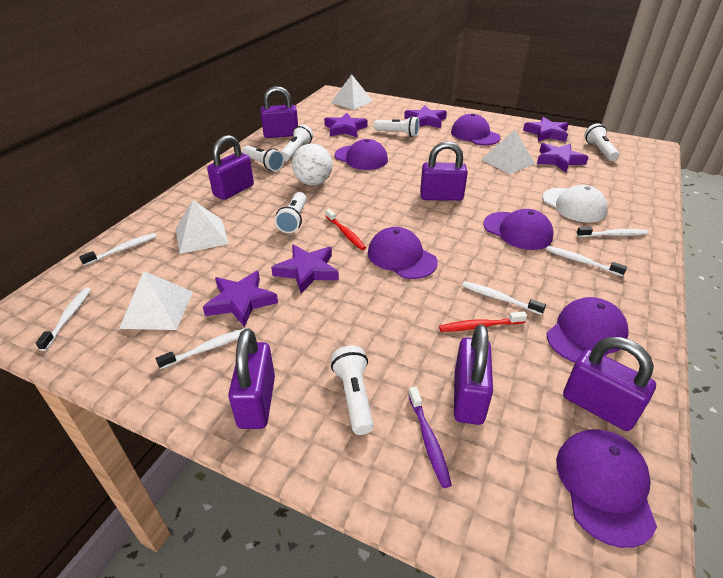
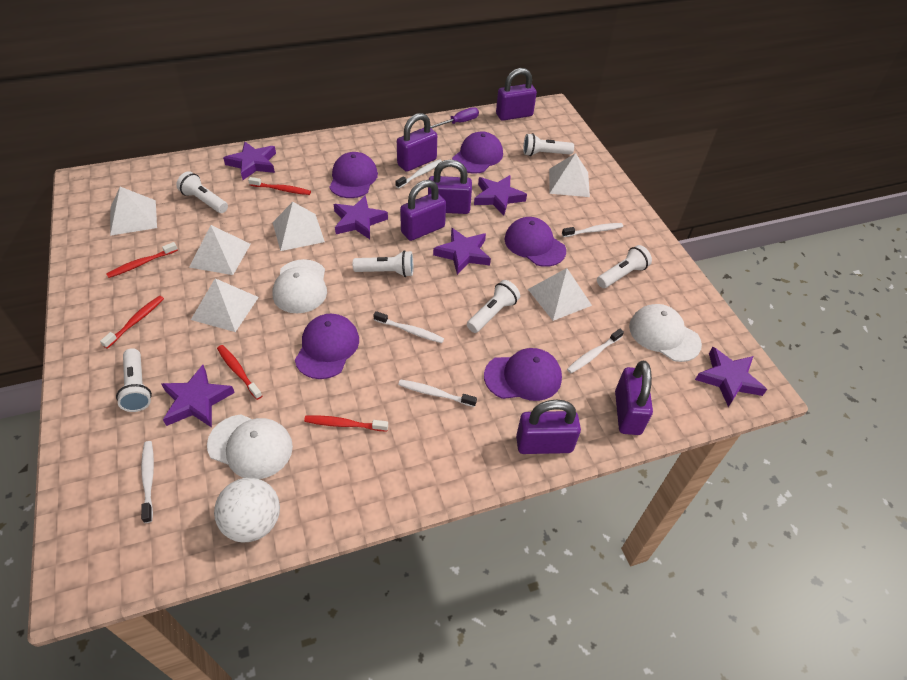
purple cap: [335,139,388,170] [368,227,438,279] [451,114,501,145] [483,209,554,250] [546,297,628,363] [556,429,657,548] = 6 -> [295,314,359,379] [329,152,378,198] [452,131,503,173] [484,348,562,401] [505,217,566,267] = 5
purple screwdriver: none = 0 -> [430,107,479,129] = 1
purple toothbrush: [408,387,452,488] = 1 -> none = 0
red toothbrush: [325,209,366,250] [439,311,527,332] = 2 -> [100,296,164,349] [106,242,178,278] [217,345,262,400] [248,177,311,195] [304,415,388,431] = 5
white cap: [542,185,608,222] = 1 -> [207,414,293,479] [272,259,327,313] [629,304,702,362] = 3
white pyramid: [119,271,193,330] [176,200,229,254] [331,74,373,110] [481,130,535,174] = 4 -> [110,187,157,236] [189,225,251,275] [191,278,259,332] [273,202,325,251] [528,268,592,321] [549,153,590,197] = 6

